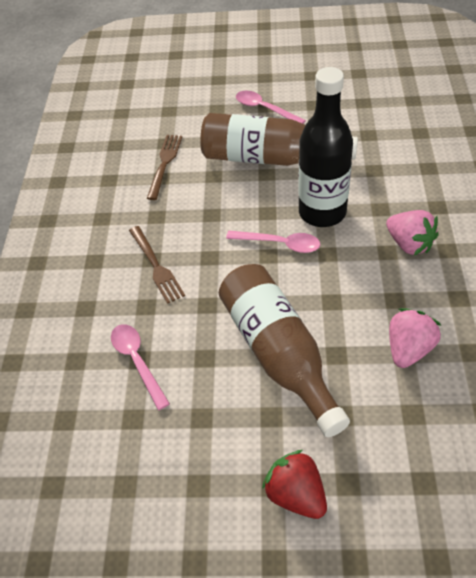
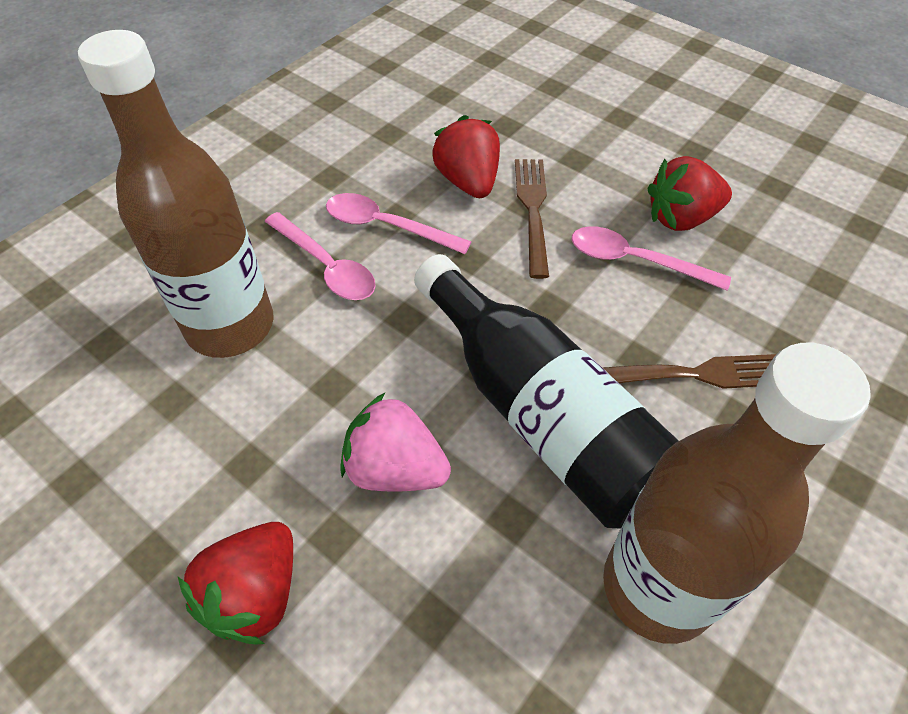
pink strawberry: [386,210,439,255] [389,308,441,368] = 2 -> [340,393,451,491] = 1
red strawberry: [262,450,327,519] = 1 -> [178,522,293,645] [432,115,500,198] [648,156,732,231] = 3

